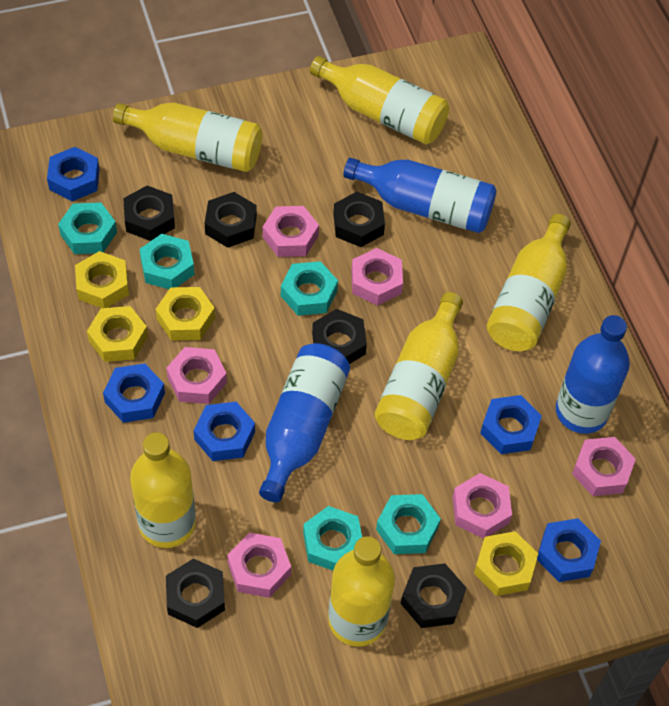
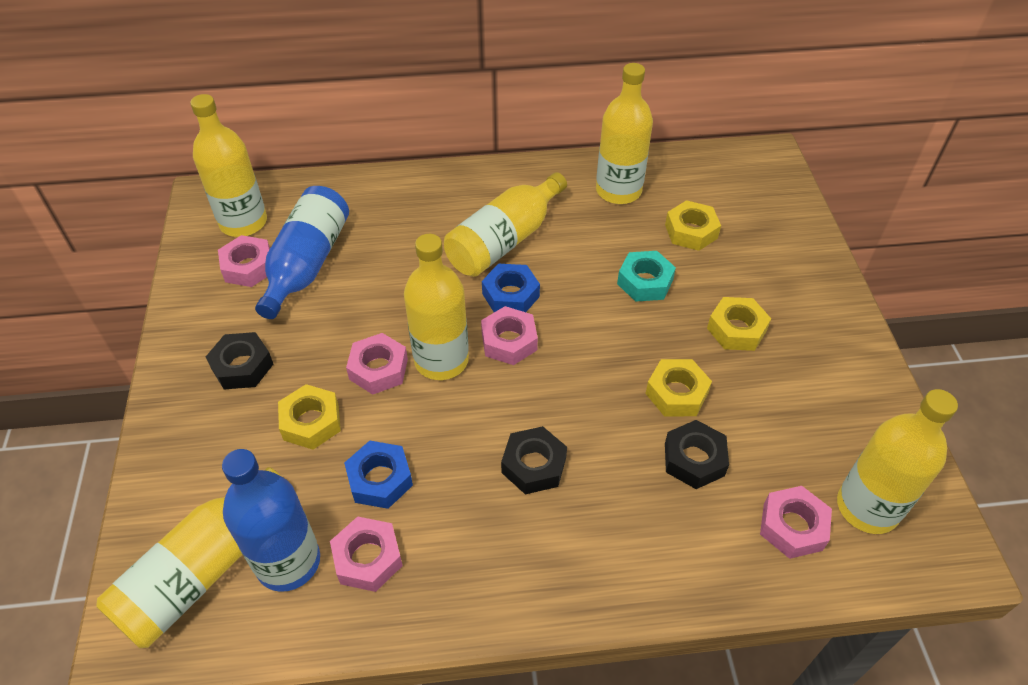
black nut: [123,186,175,241] [166,558,225,628] [205,192,257,248] [312,309,367,364] [333,192,385,247] [401,563,466,628] = 6 -> [206,332,273,389] [501,426,567,494] [665,420,729,489] = 3
blue bottle: [259,343,350,502] [343,158,497,233] [556,315,630,434] = 3 -> [222,449,320,592] [255,186,349,319] = 2
blue nut: [47,147,100,201] [103,363,165,423] [194,402,255,461] [480,395,542,454] [537,518,601,582] = 5 -> [344,441,413,509] [482,264,540,312] = 2
pink nut: [166,347,227,404] [227,532,291,598] [263,206,319,257] [351,248,403,306] [453,473,512,539] [572,437,636,496] = 6 -> [218,235,270,287] [330,516,403,592] [346,333,408,395] [481,306,538,365] [760,486,832,559] = 5
turquoise nut: [58,202,117,254] [139,234,195,289] [281,261,338,316] [303,506,362,571] [376,494,441,554] = 5 -> [617,251,676,302] = 1

